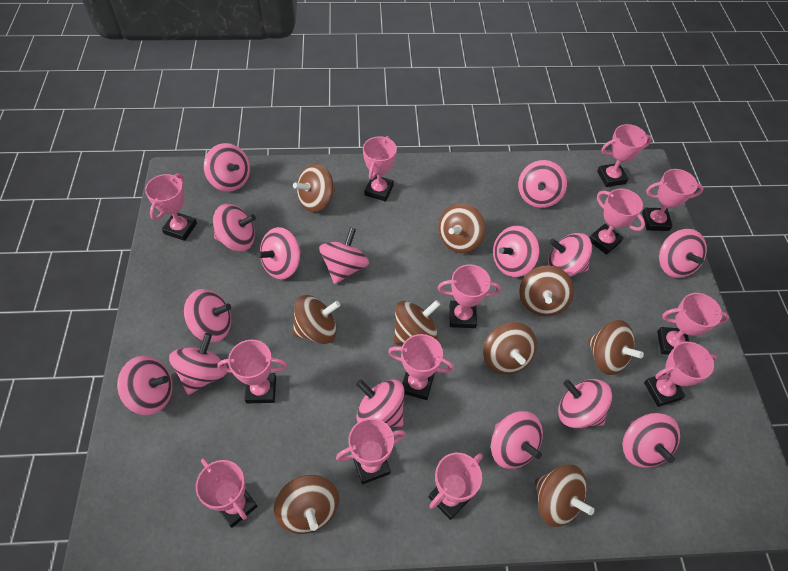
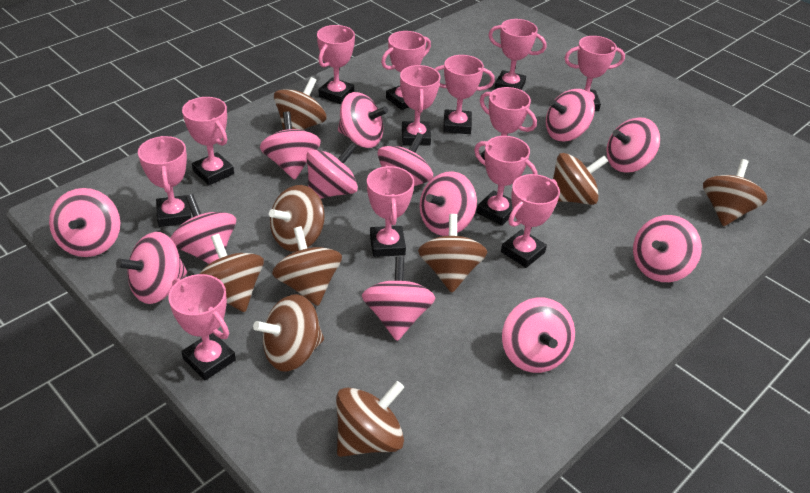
pink spinning top: [117,356,173,415] [169,333,227,395] [184,289,231,343] [204,143,250,192] [213,204,256,251] [256,227,301,279] [319,227,369,284] [356,379,405,427] [491,411,543,469] [493,226,539,277] [518,160,567,208] [548,233,592,277] [558,379,612,428] [622,413,680,468] [659,229,707,278] = 15 -> [49,188,120,257] [116,232,187,304] [170,194,236,264] [260,112,321,180] [306,143,358,199] [338,92,388,148] [362,257,435,341] [378,133,433,186] [420,171,477,236] [502,297,575,373] [546,89,595,142] [606,117,660,173] [633,215,702,282] = 13

